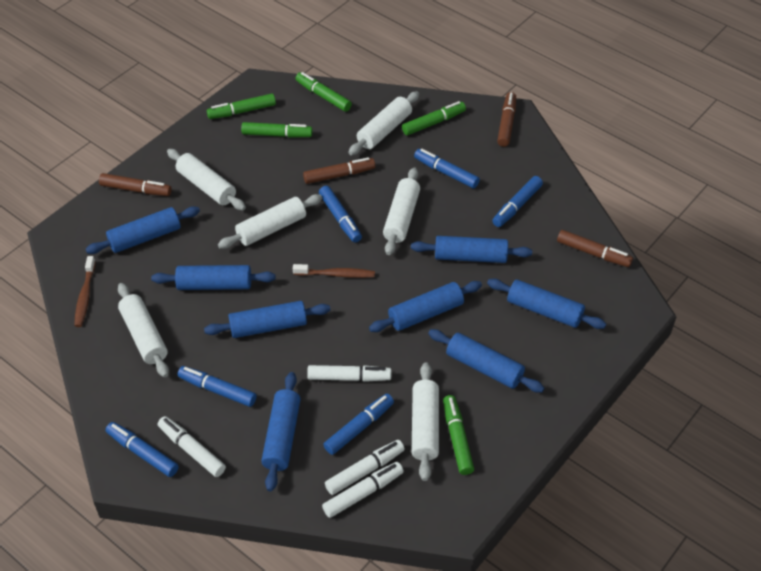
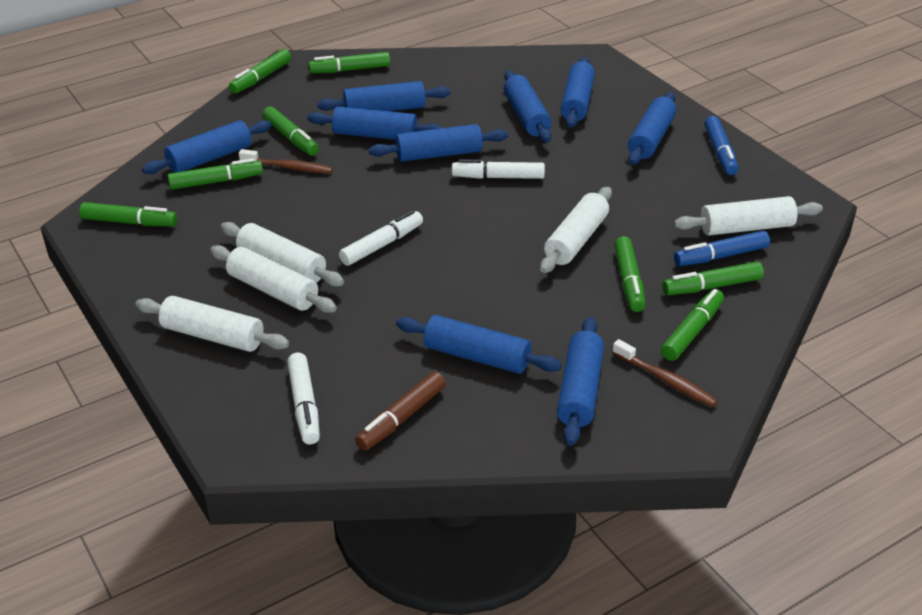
blue marker: [106,422,179,477] [178,366,257,407] [319,186,362,243] [323,394,394,455] [414,149,480,188] [492,176,543,227] = 6 -> [674,231,770,266] [704,116,739,175] = 2
blue rolling pin: [86,206,200,254] [151,265,276,290] [204,301,331,338] [261,372,301,491] [369,281,482,332] [411,236,532,263] [428,329,544,393] [487,278,606,329] = 8 -> [142,120,272,174] [307,106,442,140] [317,81,451,111] [369,124,508,162] [396,315,562,374] [504,71,552,143] [557,317,604,446] [561,57,595,128] [628,92,677,165] = 9
brown marker: [99,173,172,196] [303,157,375,184] [497,92,516,147] [557,230,633,267] = 4 -> [355,371,446,451] = 1
green marker: [207,94,276,119] [241,122,312,138] [295,72,352,112] [402,101,466,135] [443,395,474,475] = 5 -> [79,202,177,226] [168,158,263,190] [229,49,291,94] [263,106,319,155] [308,52,390,74] [614,236,646,312] [661,289,724,361] [662,262,764,295] = 8
white marker: [158,416,226,477] [307,365,391,382] [322,462,404,518] [325,440,405,495] = 4 -> [287,353,320,445] [339,210,423,266] [452,159,545,179] = 3
white rolling pin: [118,283,169,378] [167,149,246,210] [218,194,322,249] [348,91,419,155] [383,167,420,255] [412,362,439,481] = 6 -> [135,296,289,352] [210,245,337,313] [221,222,344,287] [540,187,612,273] [674,196,823,236] = 5

